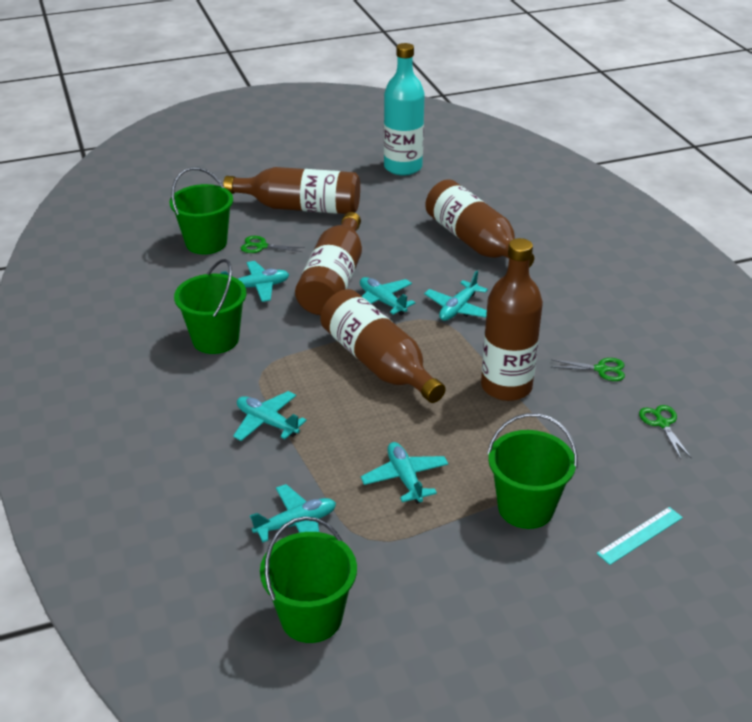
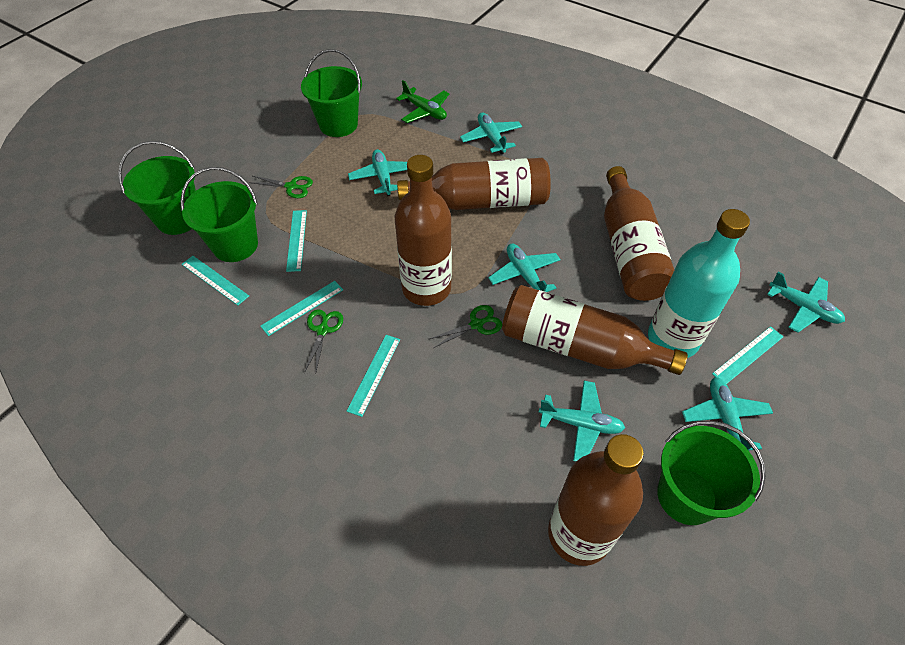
green plane: none = 0 -> [396,80,449,123] = 1
turquoise ruler: [596,507,683,565] = 1 -> [182,256,249,305] [260,281,343,336] [286,210,307,272] [347,335,400,417] [712,326,784,384] = 5

